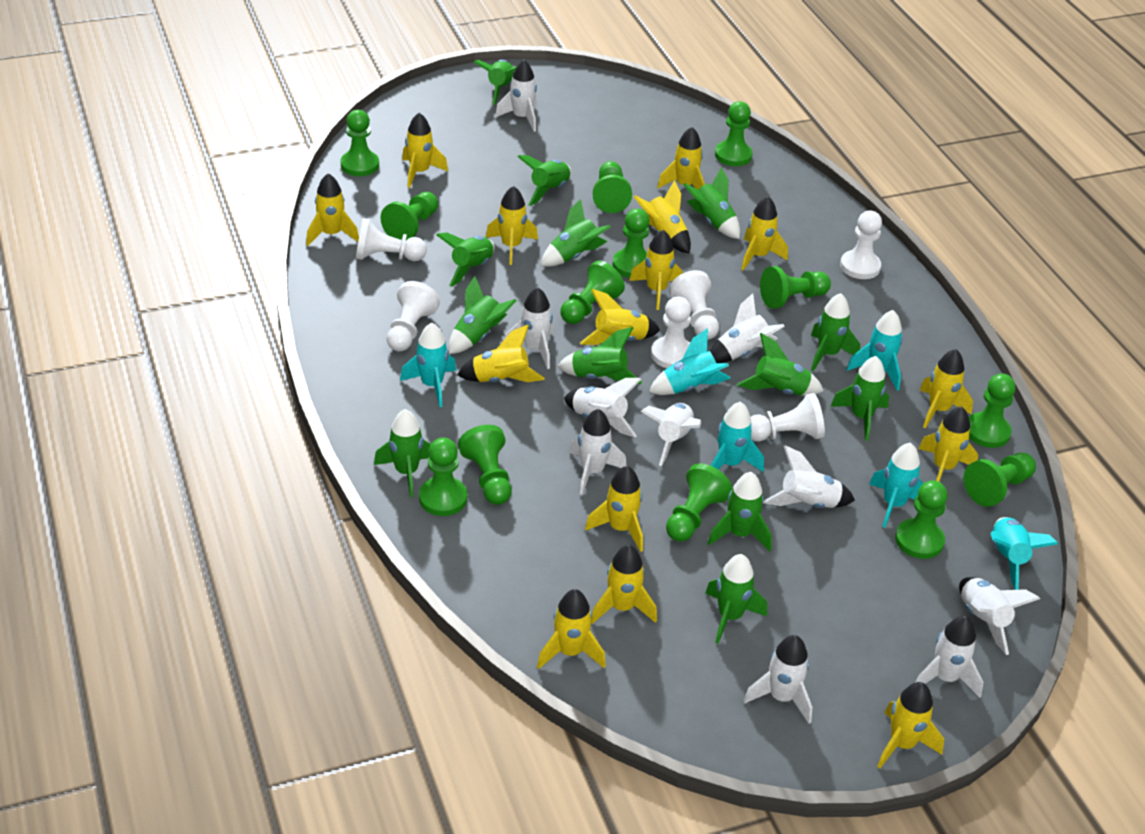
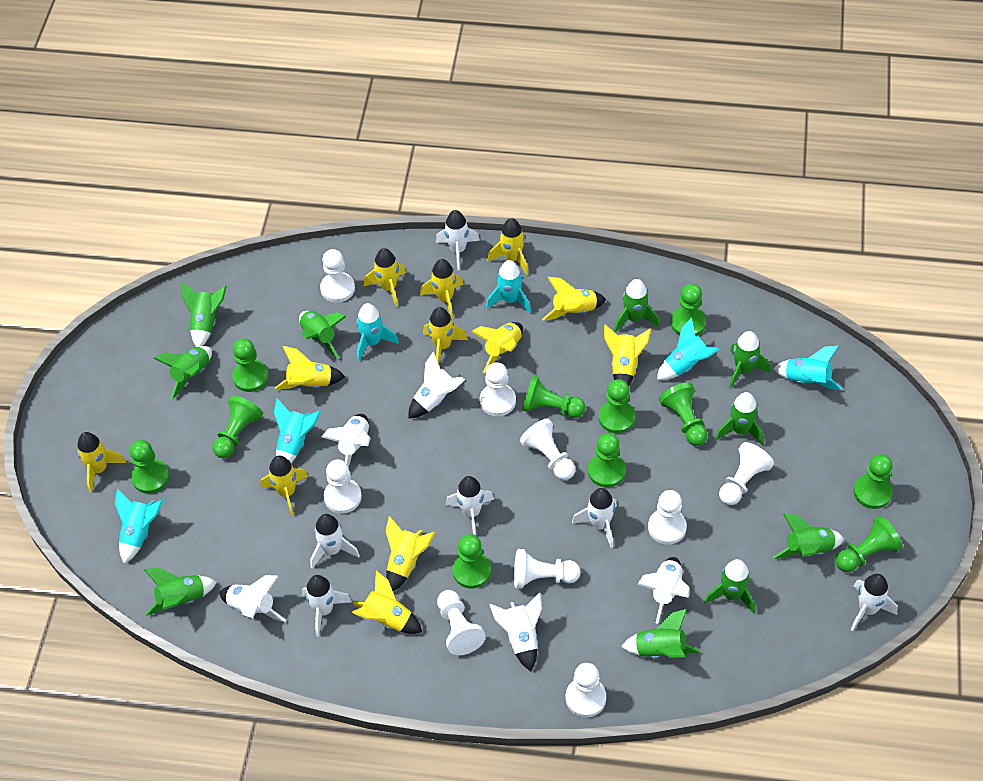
green pawn: [340,110,379,176] [380,192,438,240] [419,437,467,516] [458,425,512,505] [560,261,625,324] [593,161,632,213] [613,209,649,278] [666,463,732,542] [715,101,753,166] [760,266,831,309] [895,480,948,559] [964,453,1036,507] [969,373,1016,448] = 13 -> [129,440,170,494] [212,396,263,458] [232,338,269,392] [452,534,491,588] [522,375,586,418] [588,433,626,488] [599,379,635,433] [659,383,708,446] [670,284,706,336] [836,516,903,572] [854,454,893,509] = 11
green rocket: [374,409,431,497] [437,233,495,287] [449,276,517,354] [474,59,517,105] [518,155,571,206] [541,199,611,267] [557,327,642,384] [683,167,740,239] [705,554,767,644] [708,472,772,551] [737,333,824,395] [811,293,860,371] [830,356,889,441] = 13 -> [144,568,217,616] [154,346,212,399] [181,282,227,347] [299,311,346,359] [614,279,659,333] [621,609,700,658] [704,559,755,614] [715,392,764,446] [729,331,771,389] [773,513,844,559] = 10
white pawn: [356,218,427,261] [387,281,440,351] [651,297,691,368] [669,270,719,340] [751,393,825,441] [840,211,882,279] = 6 -> [320,249,355,303] [323,459,362,514] [437,590,486,655] [480,362,516,416] [514,549,580,588] [520,418,575,480] [566,663,606,717] [648,490,687,545] [719,442,774,505] = 9
white rocket: [495,60,537,132] [505,287,554,369] [564,378,641,437] [570,409,627,495] [641,403,701,466] [710,293,784,363] [743,635,812,723] [763,445,855,508] [915,616,983,698] [959,577,1040,655] = 10 -> [219,575,286,622] [302,575,352,637] [310,514,360,569] [321,414,371,467] [409,351,465,418] [436,210,480,270] [446,476,494,535] [489,592,542,671] [572,488,617,548] [637,557,690,624] [851,574,898,631] = 11
yellow rocket: [306,173,359,246] [402,113,448,188] [457,325,545,382] [486,186,538,265] [537,589,606,669] [580,289,660,345] [585,466,643,552] [591,545,657,624] [629,230,683,310] [634,180,691,254] [657,127,705,190] [741,196,788,270] [877,682,944,768] [918,406,978,482] [920,349,973,428] = 15 -> [77,432,126,493] [260,455,308,516] [275,346,345,389] [352,570,422,634] [364,248,406,307] [386,516,435,591] [420,259,464,319] [423,307,468,365] [471,322,523,373] [487,218,528,275] [542,277,606,321] [604,325,651,386] = 12

